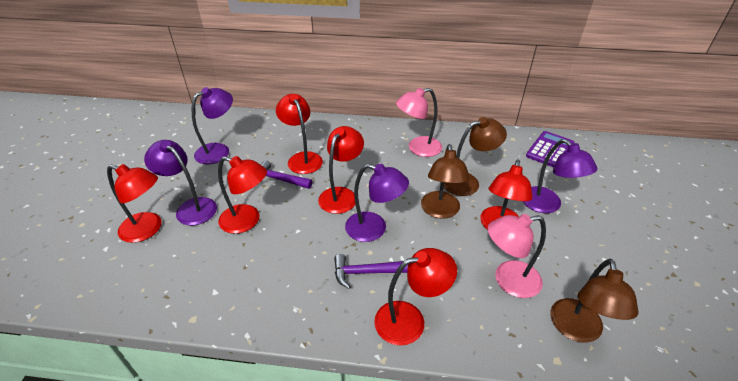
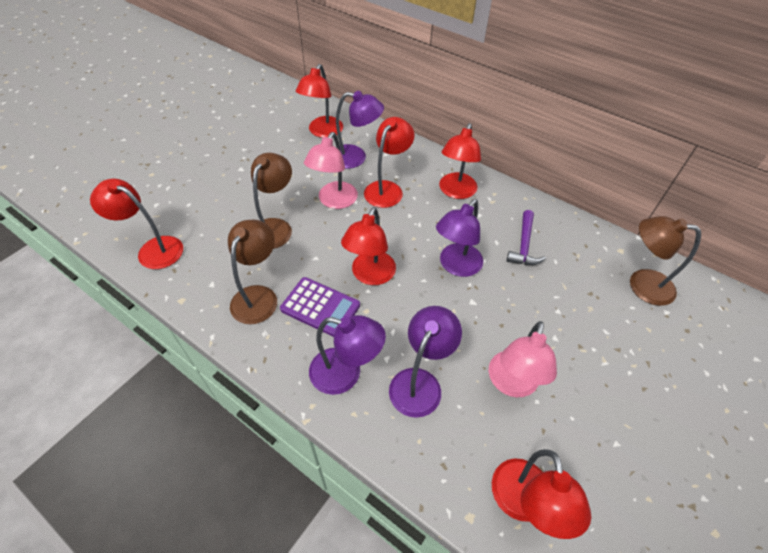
purple hammer: [261,160,312,189] [334,254,408,289] = 2 -> [507,210,546,265] = 1

